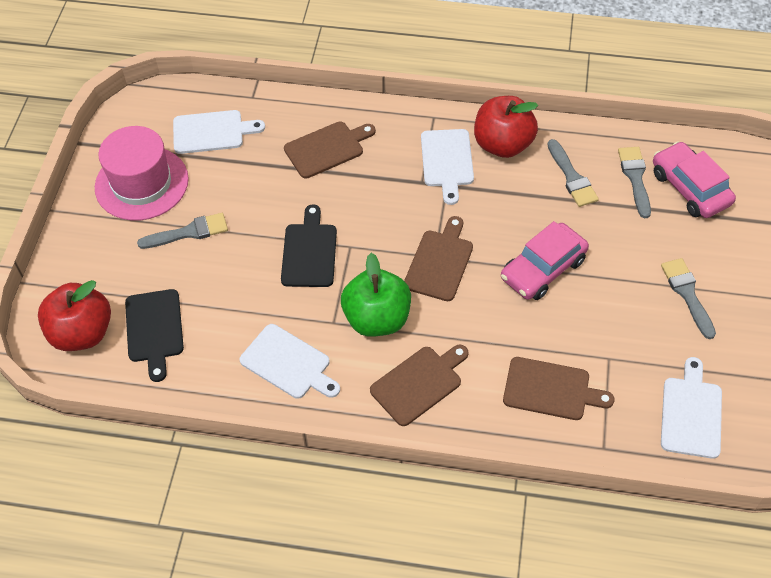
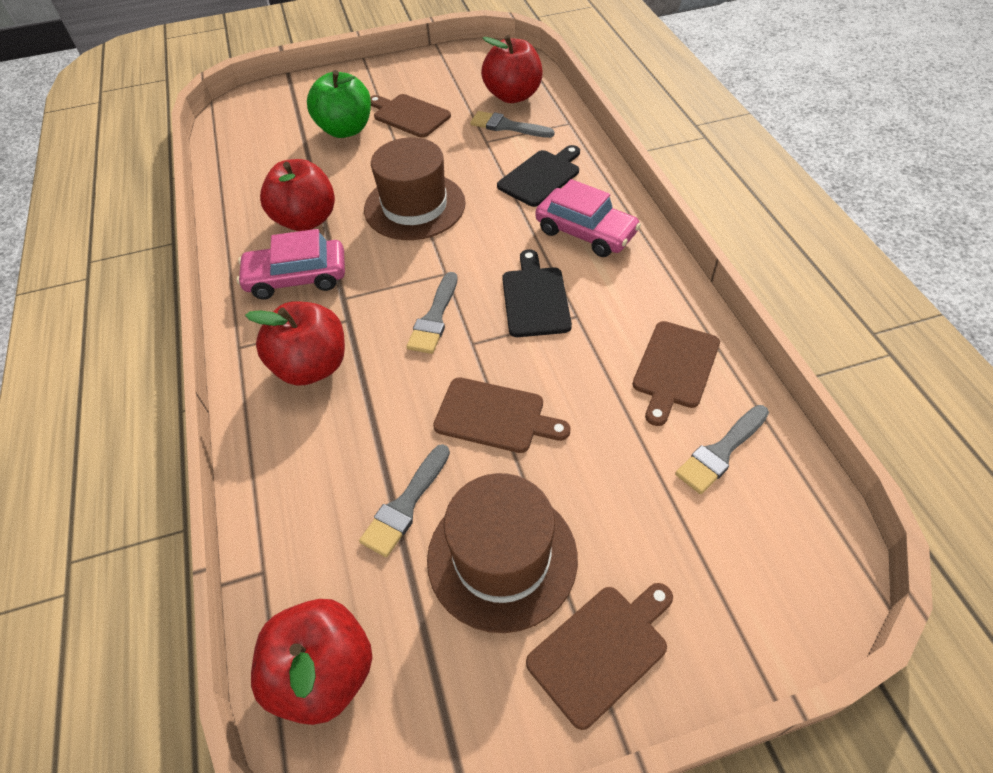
brown hat: none = 0 -> [364,137,466,240] [427,473,578,633] = 2
pink hat: [95,126,189,221] = 1 -> none = 0
red apple: [38,280,111,351] [474,96,538,158] = 2 -> [245,301,345,386] [251,599,373,725] [260,159,335,231] [481,35,542,103] = 4
white cutting board: [173,110,265,154] [240,324,340,399] [421,129,474,205] [661,357,722,459] = 4 -> none = 0

